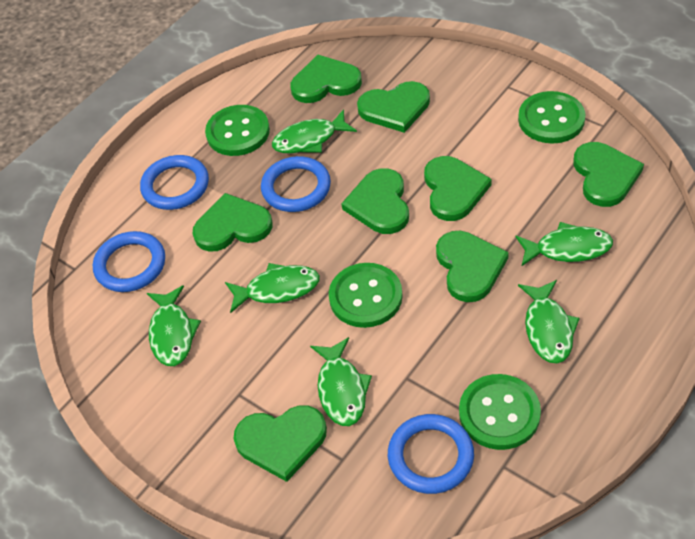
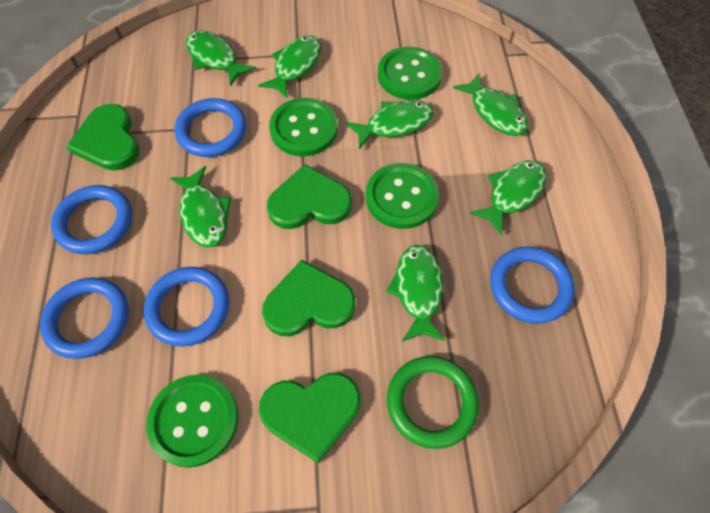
blue ring: [93,231,165,292] [140,155,209,210] [261,156,331,212] [388,414,474,494] = 4 -> [40,277,129,359] [51,185,132,254] [144,267,229,346] [175,98,246,157] [490,246,575,324] = 5
green fish: [147,285,201,366] [225,263,320,313] [272,109,357,153] [310,337,372,426] [515,222,613,267] [518,280,580,363] = 6 -> [170,166,231,248] [186,31,256,86] [258,35,321,99] [345,100,434,149] [386,245,445,341] [453,73,528,136] [470,161,547,236] = 7
green heart: [192,193,272,252] [233,405,327,482] [290,55,362,103] [341,168,409,234] [357,81,430,133] [424,156,492,221] [436,231,509,302] [573,142,644,207] = 8 -> [66,104,139,171] [259,372,360,464] [262,260,355,336] [267,164,352,229] = 4
green ring: none = 0 -> [387,356,479,449] = 1

